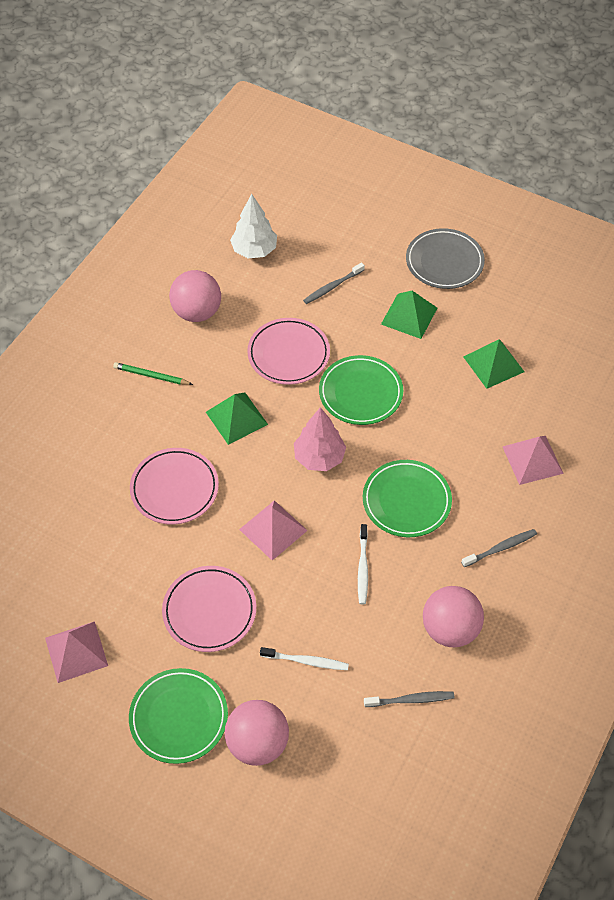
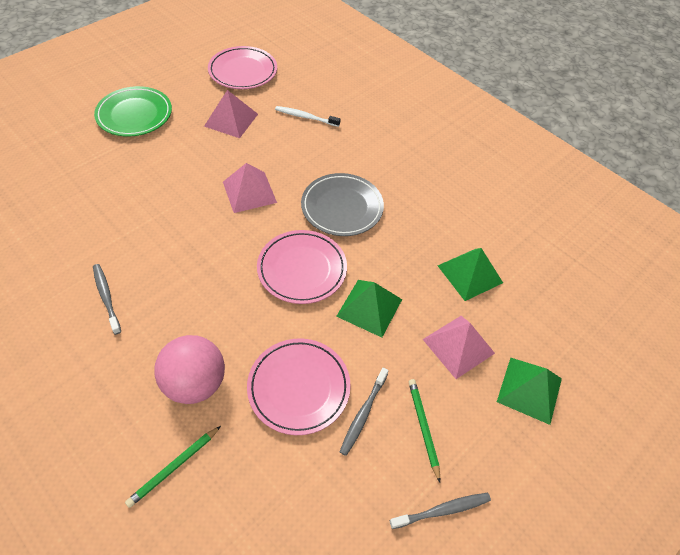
green pencil: [113,362,193,385] = 1 -> [125,426,221,508] [409,379,440,483] = 2
green plate: [129,668,228,764] [319,355,403,425] [363,460,452,537] = 3 -> [94,86,172,137] = 1
pink ball: [169,270,221,322] [225,700,289,766] [423,586,484,647] = 3 -> [154,335,225,404] = 1
pink tree: [294,407,346,471] = 1 -> none = 0
white toothbrush: [260,647,349,670] [358,524,368,604] = 2 -> [275,106,341,127] = 1
white tree: [230,194,277,258] = 1 -> none = 0

